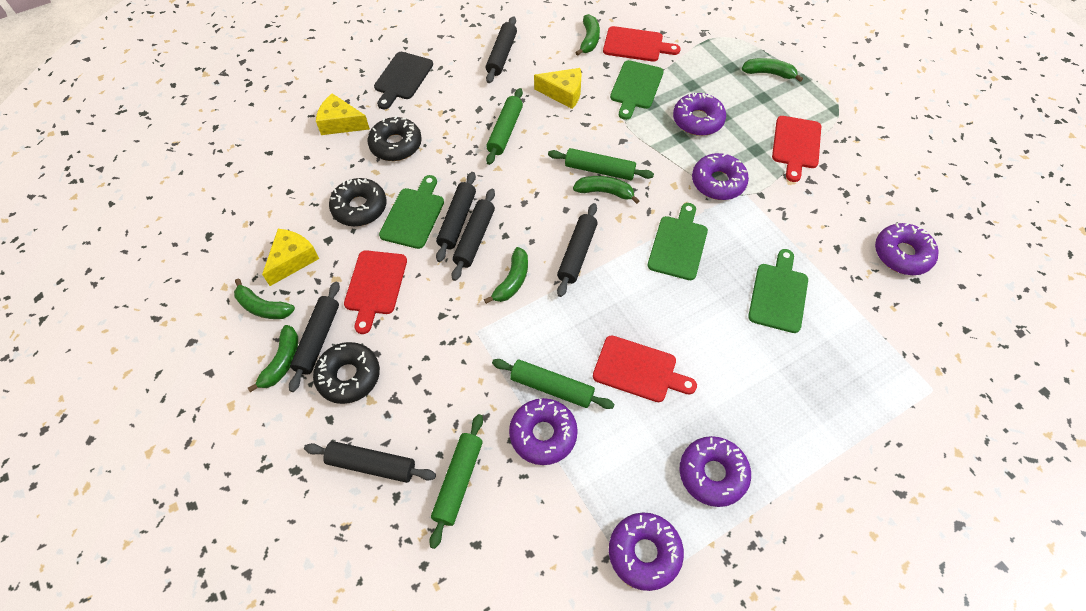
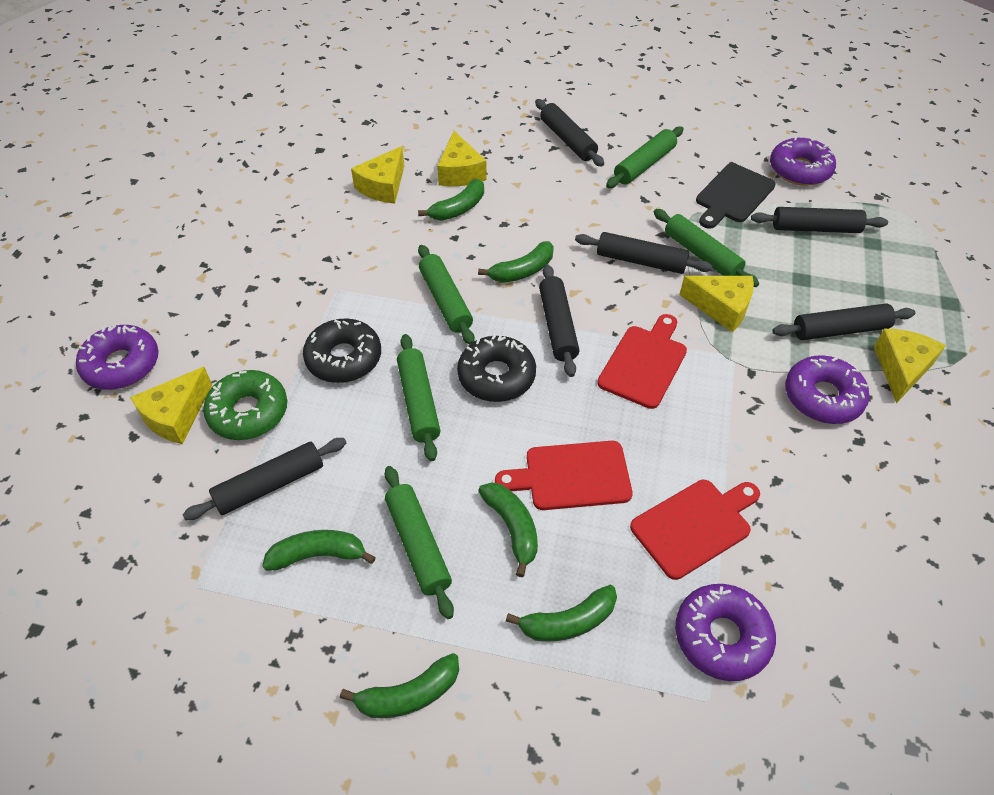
black donut: [313,342,380,404] [329,178,386,226] [367,116,422,161] = 3 -> [303,318,381,383] [457,334,536,402] = 2
green cutting board: [379,175,444,249] [610,60,663,120] [648,203,708,280] [748,249,808,333] = 4 -> none = 0
green donut: none = 0 -> [203,370,287,440] = 1
green rolling pin: [429,414,483,549] [486,88,523,165] [492,359,615,409] [548,148,654,180] = 4 -> [385,466,454,619] [397,334,440,461] [418,245,475,345] [606,126,684,188] [654,209,759,287] = 5
purple donut: [509,398,578,465] [609,512,684,591] [673,93,726,136] [680,436,751,507] [692,153,749,200] [875,223,939,275] = 6 -> [76,325,159,390] [675,584,776,681] [770,136,836,186] [785,355,869,424] = 4
red cutting board: [344,250,407,334] [593,335,697,402] [603,26,681,62] [772,116,821,182] = 4 -> [495,441,633,510] [597,314,687,409] [630,480,760,580] = 3
yellow cheese: [262,229,319,286] [316,93,370,135] [534,68,581,109] = 3 -> [130,367,212,444] [351,146,404,203] [437,131,487,186] [680,276,754,332] [874,329,946,403] = 5

